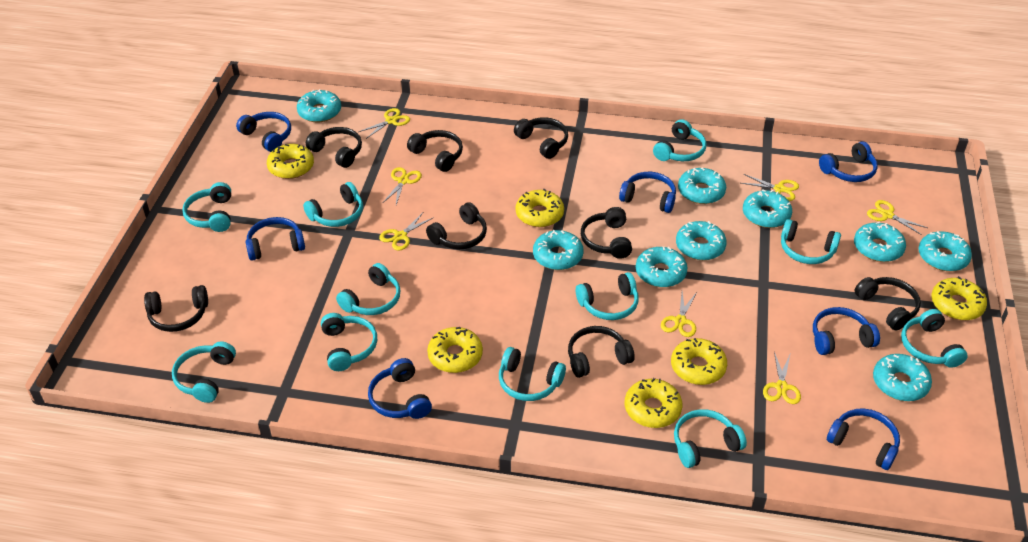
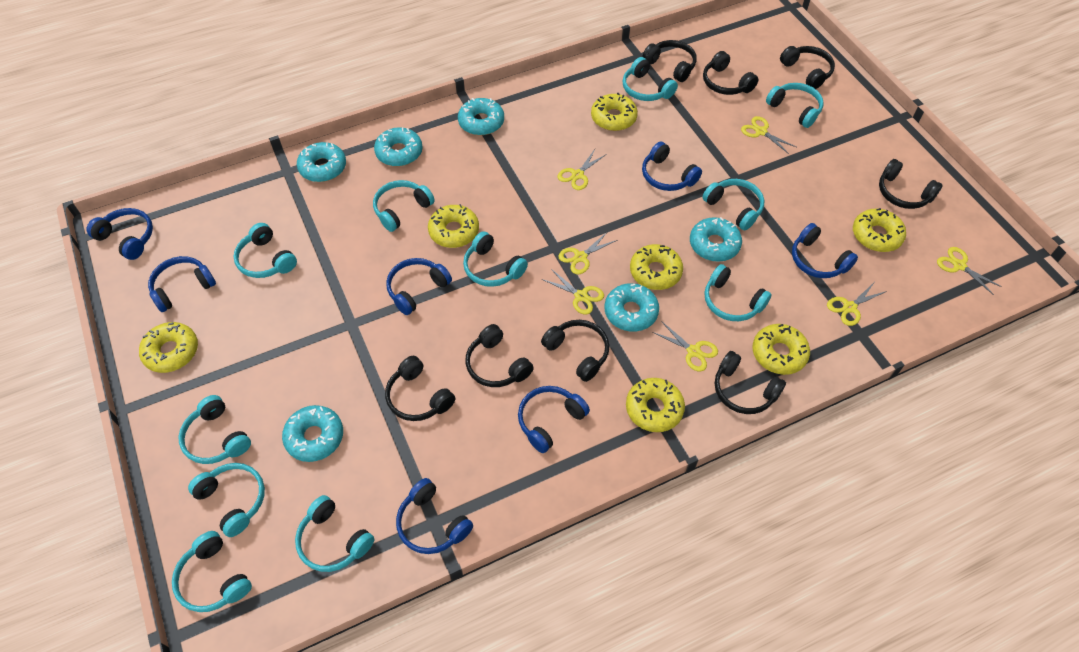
turquoise donut: [297,89,341,122] [533,230,584,270] [636,247,687,287] [676,221,727,260] [678,167,726,204] [743,189,792,228] [854,222,906,262] [873,354,932,401] [919,231,972,271] = 9 -> [282,405,343,462] [297,142,346,182] [374,127,423,166] [458,98,504,135] [604,283,659,332] [690,217,742,262] = 6
yellow donut: [267,144,314,179] [427,327,483,373] [515,189,564,227] [625,378,683,428] [671,338,727,385] [931,276,987,320] = 6 -> [139,322,198,373] [428,204,479,248] [591,93,638,131] [626,378,685,432] [630,244,683,290] [752,324,810,375] [853,208,906,252] = 7

